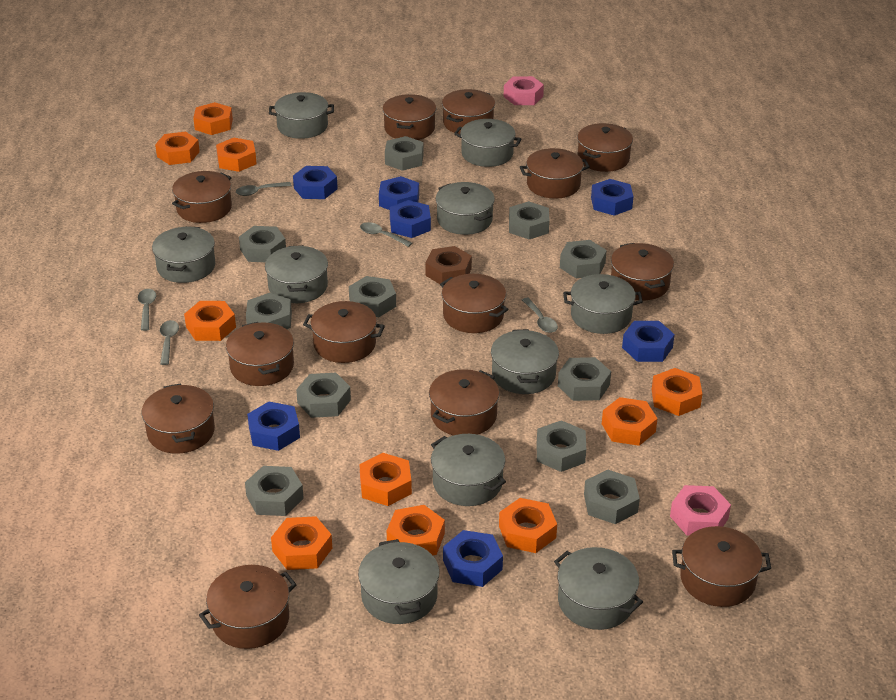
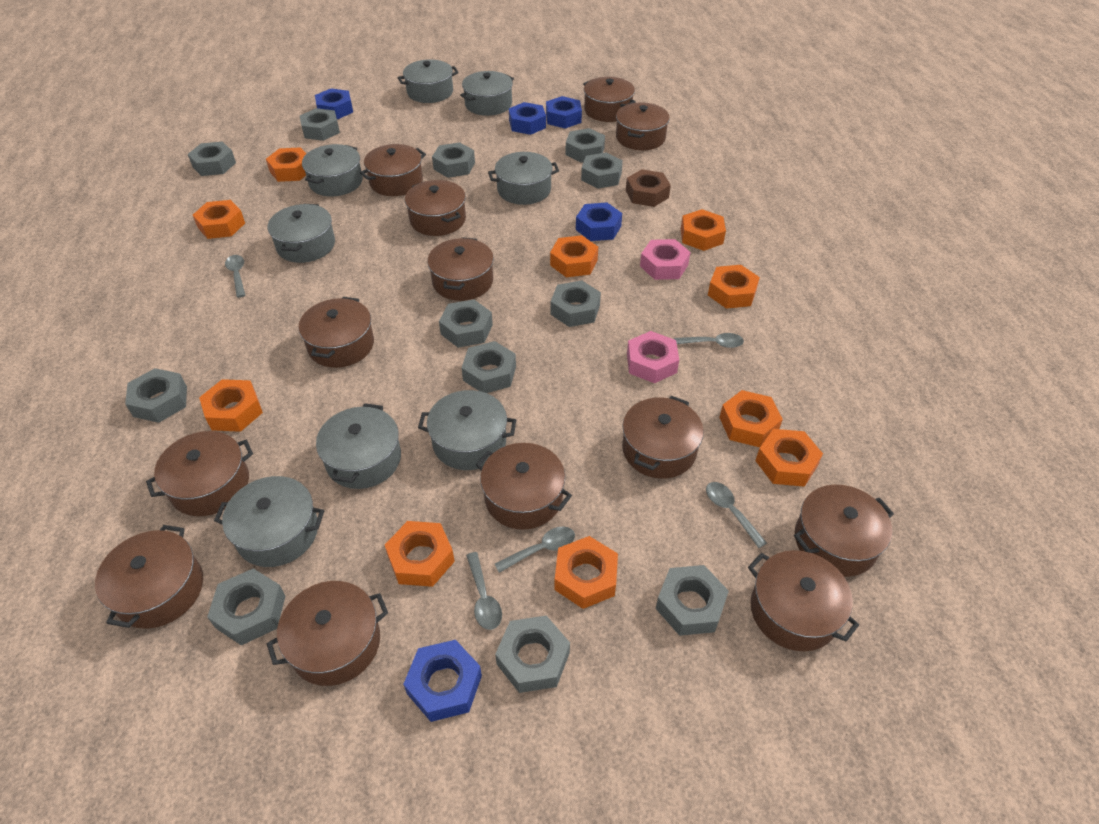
blue nut: [247,402,300,451] [293,166,338,199] [379,176,419,210] [390,200,431,238] [443,530,503,587] [591,179,634,216] [622,321,675,362] = 7 -> [315,88,353,119] [403,640,482,722] [509,102,546,135] [546,96,582,129] [576,202,622,241] = 5
grey nut: [239,226,286,262] [245,466,304,516] [246,293,292,329] [296,373,351,418] [349,276,396,317] [385,136,423,171] [509,201,550,239] [537,420,586,472] [558,357,611,401] [560,240,607,278] [584,470,640,524] = 11 -> [125,368,187,423] [188,141,236,176] [207,568,286,645] [300,108,340,141] [432,142,475,178] [439,299,493,348] [462,341,516,393] [495,615,570,693] [551,280,601,327] [565,128,605,163] [581,152,623,189] [656,565,729,636] = 12
grey pot: [152,226,215,283] [265,245,328,303] [269,92,334,139] [358,539,440,624] [431,434,506,506] [436,182,495,235] [454,119,522,167] [491,329,559,394] [554,547,643,630] [563,274,643,334] = 10 -> [214,476,324,567] [268,204,335,263] [302,144,363,197] [316,403,401,489] [398,59,459,103] [418,390,516,470] [460,71,514,116] [488,152,559,205] = 8

